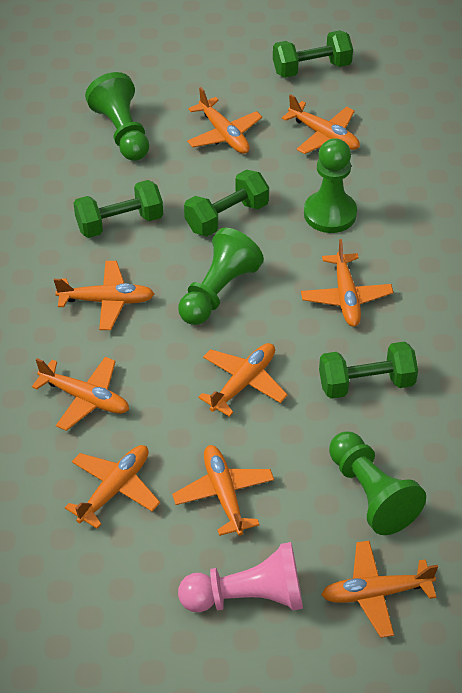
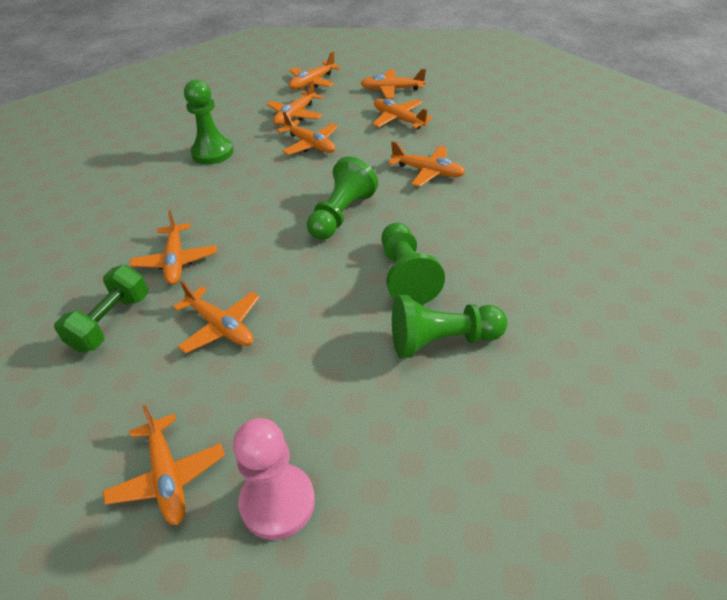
green dumbbell: [74,180,163,238] [184,170,269,236] [273,30,353,78] [319,341,418,399] = 4 -> [54,265,148,352] = 1

